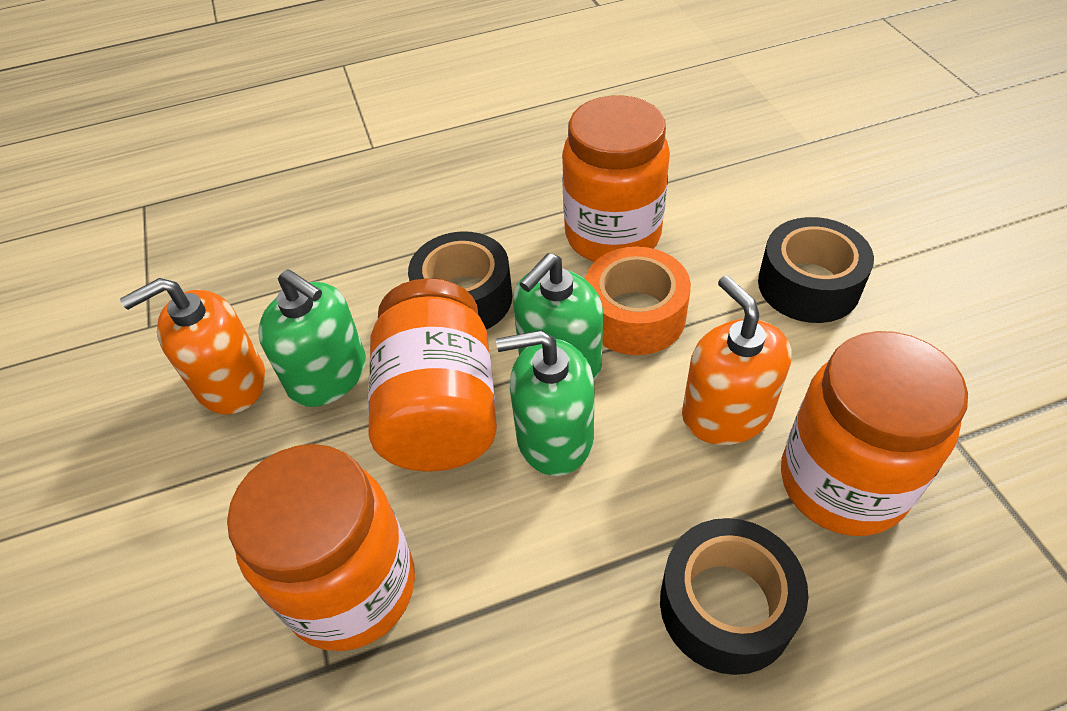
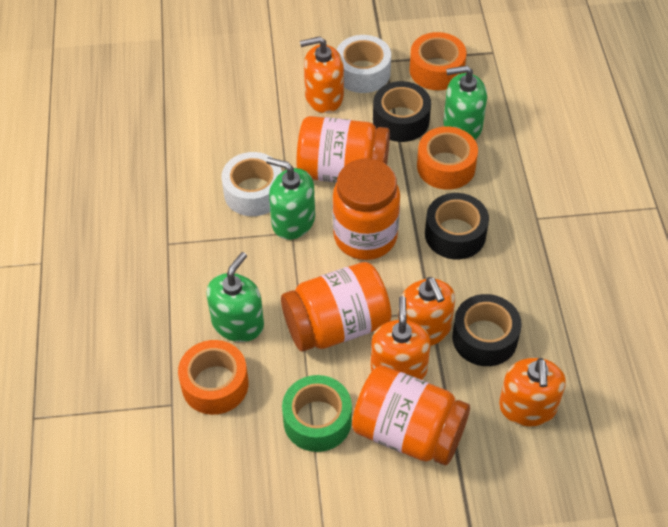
green tape: none = 0 -> [282,375,352,452] = 1
orange soap dispenser: [120,278,265,415] [682,275,792,445] = 2 -> [300,36,344,113] [371,296,431,380] [398,277,455,346] [499,358,566,426] = 4
orange tape: [585,246,691,355] = 1 -> [178,340,249,415] [409,32,467,90] [417,127,478,190] = 3
white tape: none = 0 -> [221,152,282,216] [336,35,391,93] = 2

